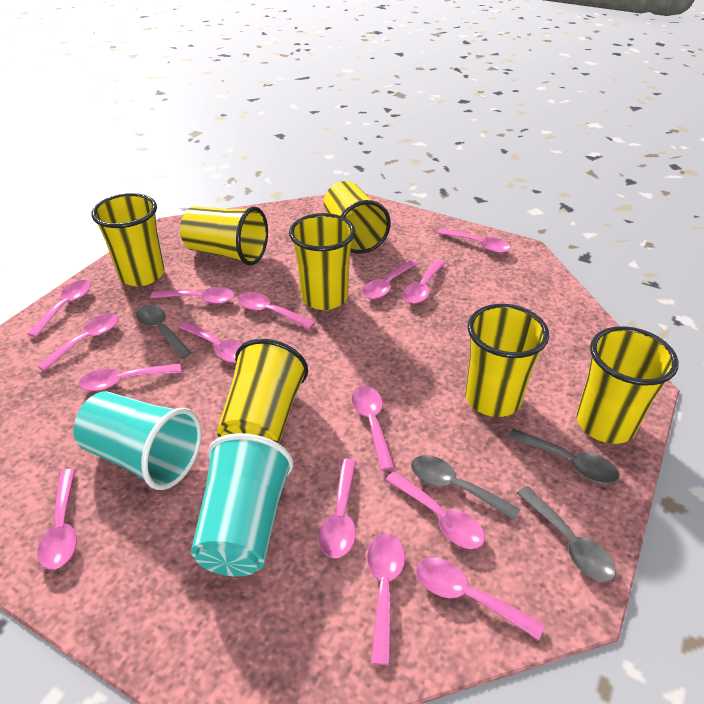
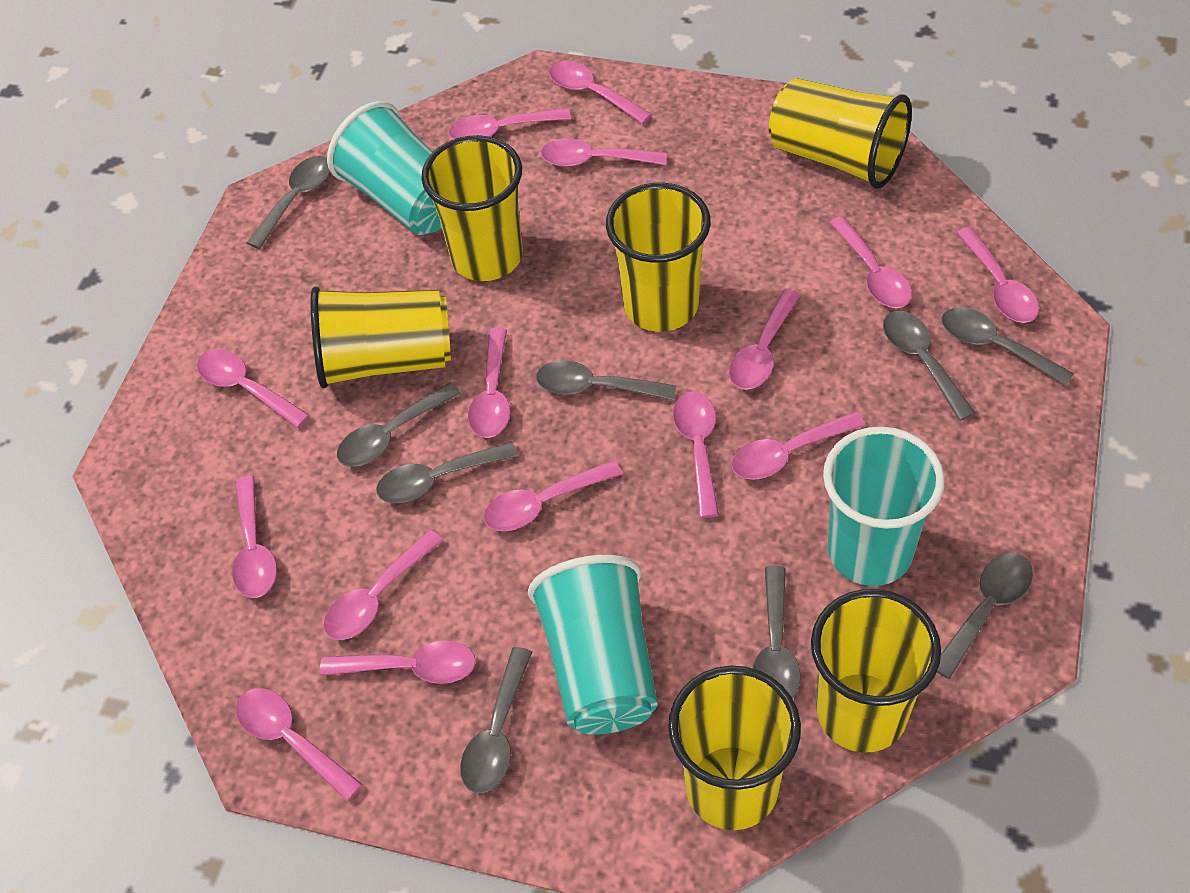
grey spoon: [136,305,192,359] [411,455,521,520] [508,429,619,484] [517,486,616,582] = 4 -> [247,156,330,249] [337,382,461,467] [376,442,518,503] [460,647,532,793] [536,360,676,401] [753,566,801,699] [883,311,975,421] [937,553,1033,679] [942,307,1074,386] = 9
turquoise cup: [73,391,202,490] [191,433,294,577] = 2 -> [327,101,442,235] [528,555,657,735] [823,426,945,586] = 3
yellow cup: [91,193,164,286] [180,206,268,266] [217,339,308,444] [289,213,356,310] [324,181,391,254] [465,304,549,417] [576,326,679,444] = 7 -> [311,287,451,388] [421,135,523,281] [606,183,711,332] [668,666,801,830] [769,78,912,189] [811,589,941,752] = 6

